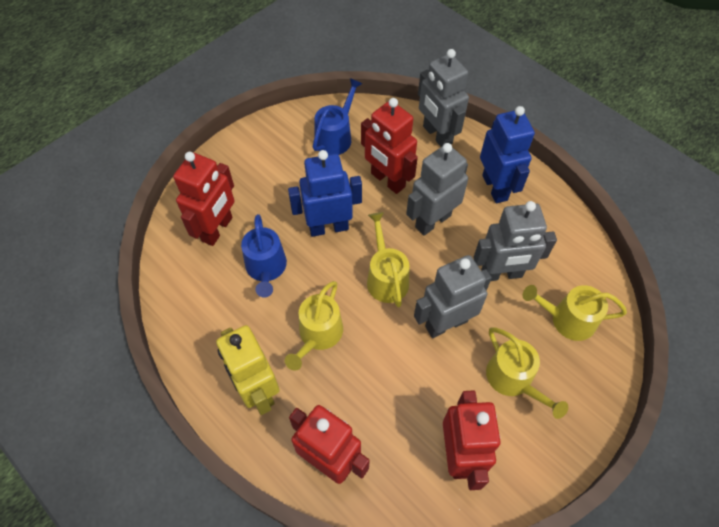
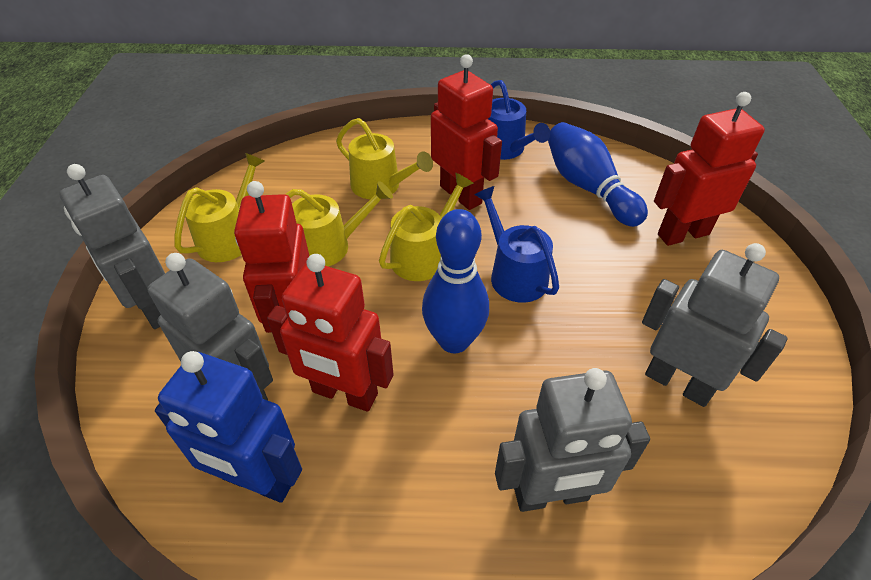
blue bowling pin: none = 0 -> [422,209,489,353] [548,122,648,227] = 2
blue robot: [288,150,362,237] [480,106,535,203] = 2 -> [155,351,302,503] = 1
yellow robot: [216,325,280,415] = 1 -> none = 0

